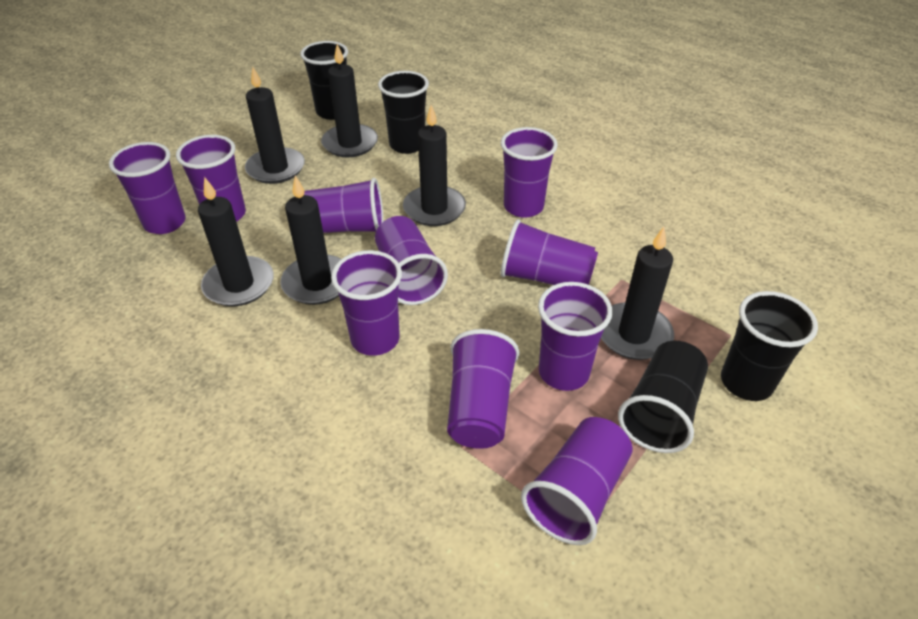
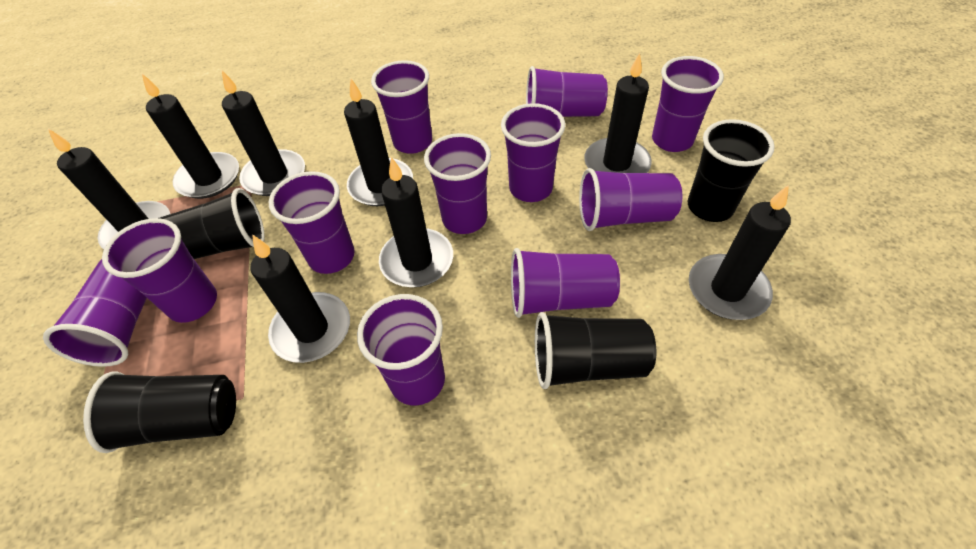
black candle: [198,177,274,306] [245,67,305,184] [280,176,341,305] [321,44,378,158] [403,105,466,226] [601,227,674,360] = 6 -> [48,129,170,249] [142,74,239,199] [222,71,305,196] [250,234,350,363] [344,79,413,206] [379,157,453,287] [584,53,652,173] [689,185,791,320] = 8
purple cup: [109,142,186,234] [176,135,246,222] [304,178,383,233] [331,250,402,356] [375,216,448,305] [447,329,519,449] [501,127,558,218] [501,219,598,285] [521,417,633,545] [538,282,613,391] = 10 -> [43,259,147,367] [102,218,217,323] [268,171,355,274] [357,294,445,406] [371,60,432,154] [424,133,491,234] [501,103,565,202] [511,248,620,318] [526,66,608,117] [579,168,682,231] [652,56,724,152] = 11

